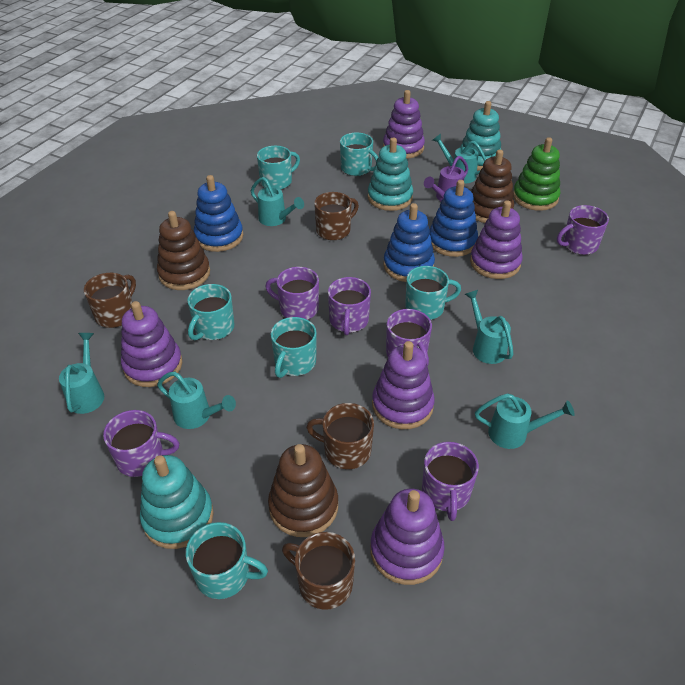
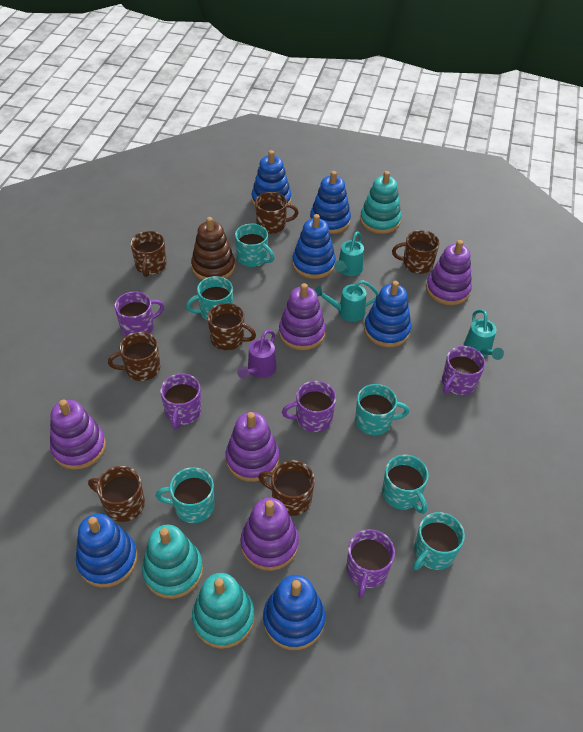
blue stacking toy: [194,175,243,252] [384,203,435,282] [429,180,478,257] = 3 -> [76,514,137,588] [252,150,291,208] [263,575,325,650] [292,214,336,279] [310,171,351,234] [364,281,411,348] = 6
brown mug: [84,273,136,328] [282,532,355,610] [306,403,374,469] [314,192,359,240] = 4 -> [88,466,145,522] [108,332,161,381] [130,231,167,277] [207,303,256,350] [255,192,299,234] [258,460,315,516] [392,230,440,274] = 7
brown stacking toy: [157,211,210,290] [268,444,338,537] [471,149,514,223] = 3 -> [191,217,235,280] = 1
green stacking toy: [513,137,560,211] = 1 -> none = 0
purple mug: [103,410,179,477] [265,267,319,320] [328,277,371,335] [386,309,432,366] [422,442,479,521] [557,205,609,255] = 6 -> [114,291,164,336] [160,373,202,430] [282,381,336,432] [346,529,395,598] [442,346,485,395] = 5
turquoise watering can: [59,333,104,414] [157,372,236,429] [251,177,304,226] [432,133,486,184] [465,290,513,364] [475,393,575,449] = 6 -> [315,280,379,322] [334,231,364,276] [464,309,504,360] = 3

